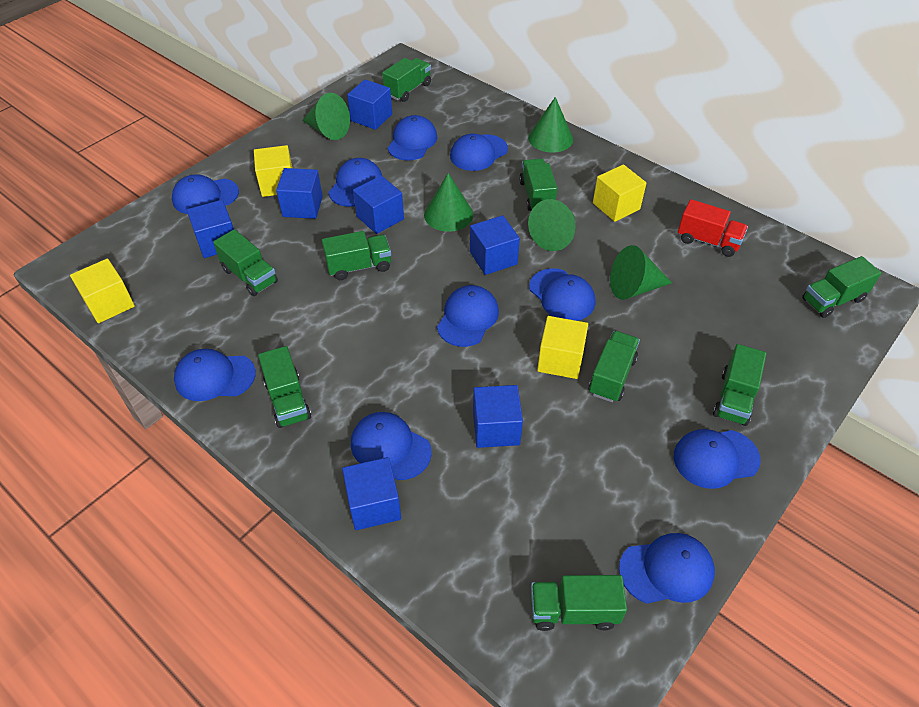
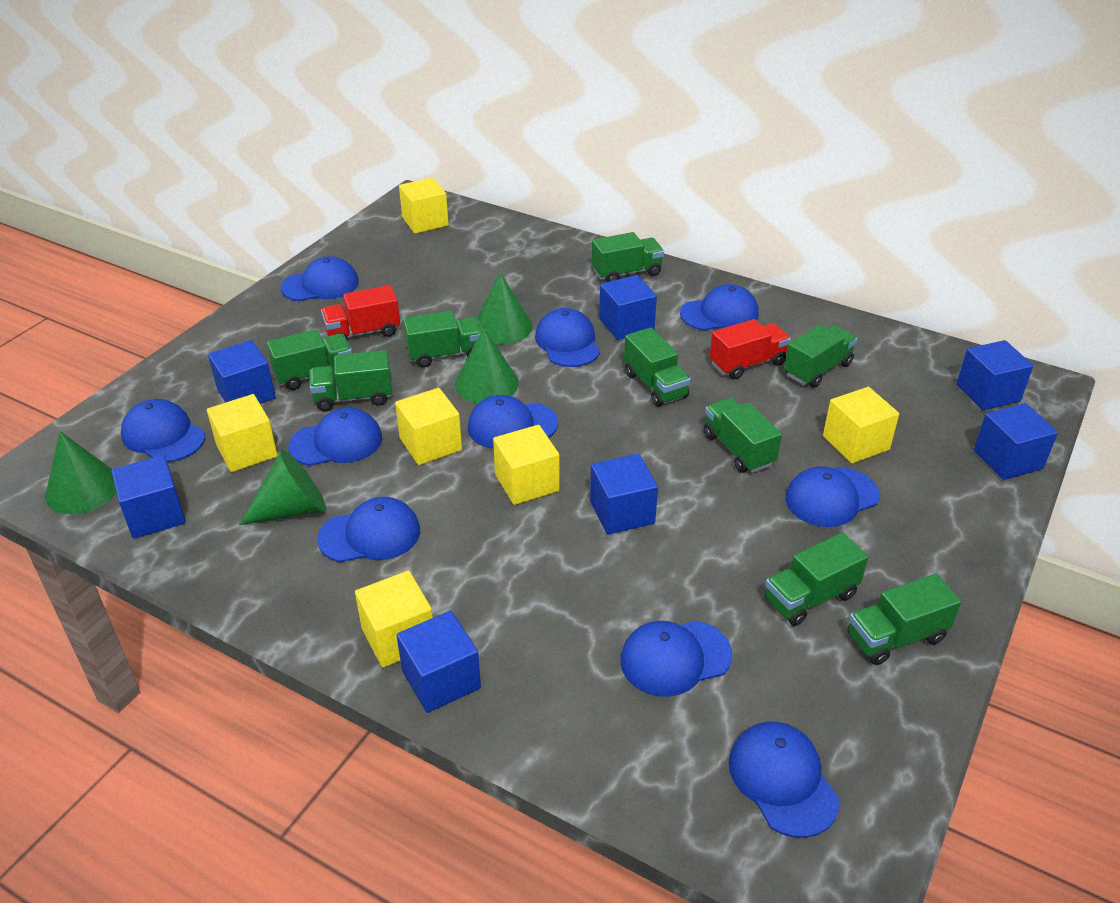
green cone: [302,93,350,140] [424,173,473,232] [528,97,573,153] [528,199,576,251] [610,245,672,300] = 5 -> [45,431,117,514] [239,450,326,525] [455,328,519,403] [477,273,532,344] = 4
red truck: [678,199,748,257] = 1 -> [321,285,400,340] [710,319,791,379] = 2
yellow cube: [70,259,135,323] [254,145,292,197] [537,316,588,379] [593,164,646,222] = 4 -> [207,394,278,472] [355,570,433,668] [395,388,462,465] [399,178,449,234] [493,425,559,505] [823,387,899,463] = 6

